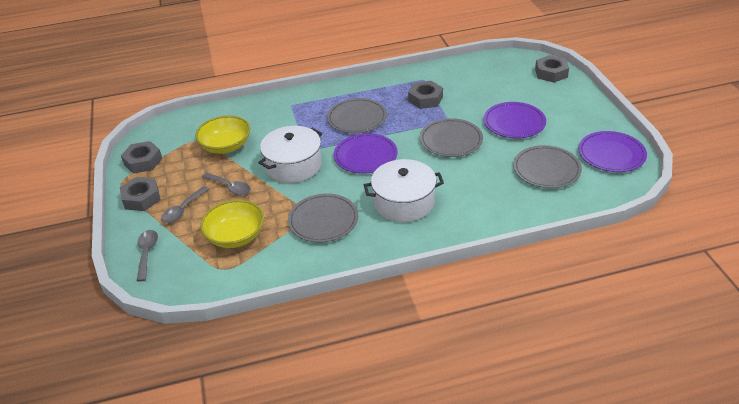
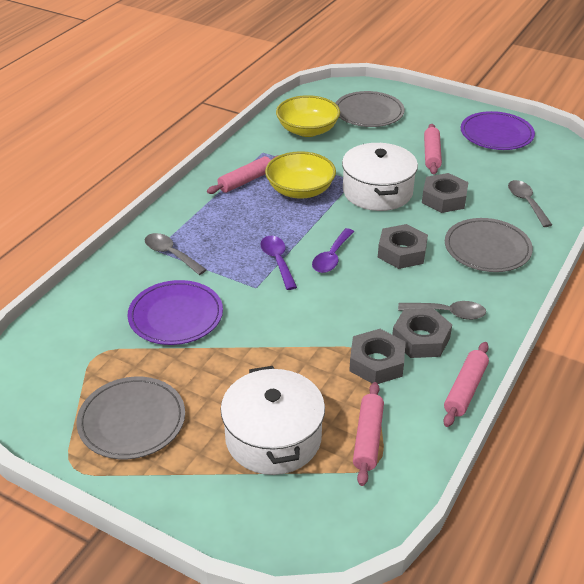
grey plate: [288,193,358,243] [327,98,387,133] [420,118,483,157] [513,145,582,188] = 4 -> [77,377,185,459] [335,91,405,127] [445,218,533,272] = 3
pink rolling pin: none = 0 -> [207,156,277,194] [353,382,384,486] [424,124,442,175] [443,342,489,427] = 4
purple plate: [334,133,398,174] [484,102,546,138] [579,131,647,172] = 3 -> [128,280,223,345] [461,111,535,150] = 2
purple spoon: none = 0 -> [260,236,297,290] [312,228,354,273] = 2

